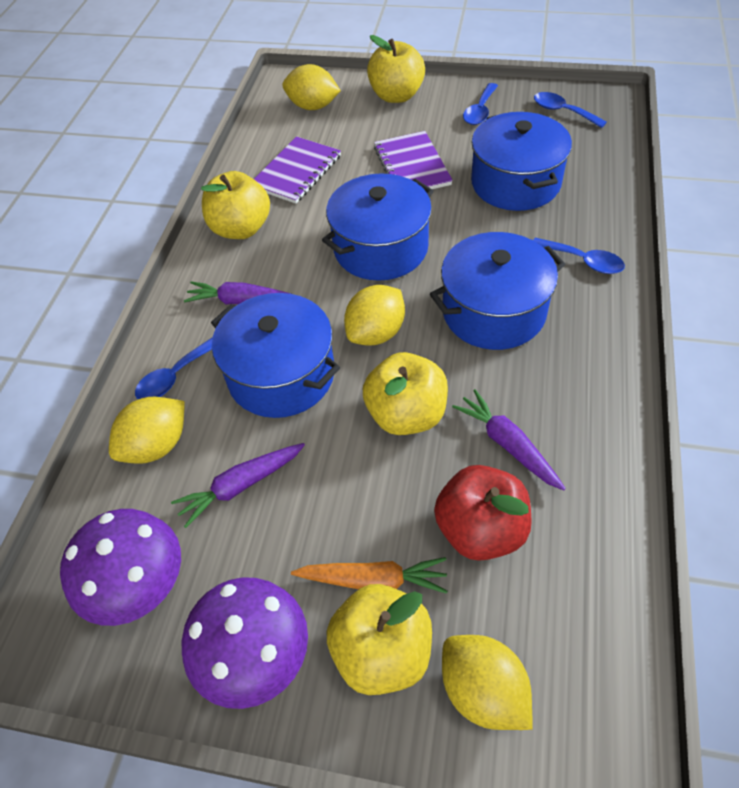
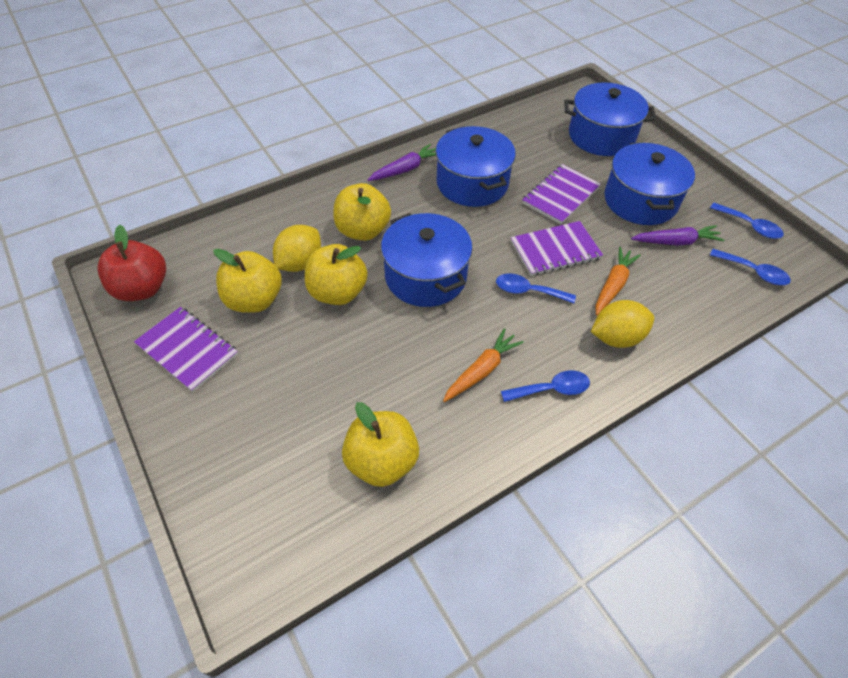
orange carrot: [291,557,448,594] = 1 -> [443,328,524,402] [596,247,641,315] = 2
purple carrot: [171,443,305,528] [184,281,291,304] [452,389,566,490] = 3 -> [368,143,436,181] [631,225,724,246] = 2
purple mushroom: [60,509,181,626] [182,577,308,709] = 2 -> none = 0
purple notebook: [254,136,341,204] [374,131,453,189] = 2 -> [134,307,238,392] [511,221,603,276] [522,164,601,224] = 3
yellow lemon: [109,397,185,464] [283,64,341,110] [344,285,405,346] [442,635,532,730] = 4 -> [273,225,321,272] [591,300,654,348] = 2

